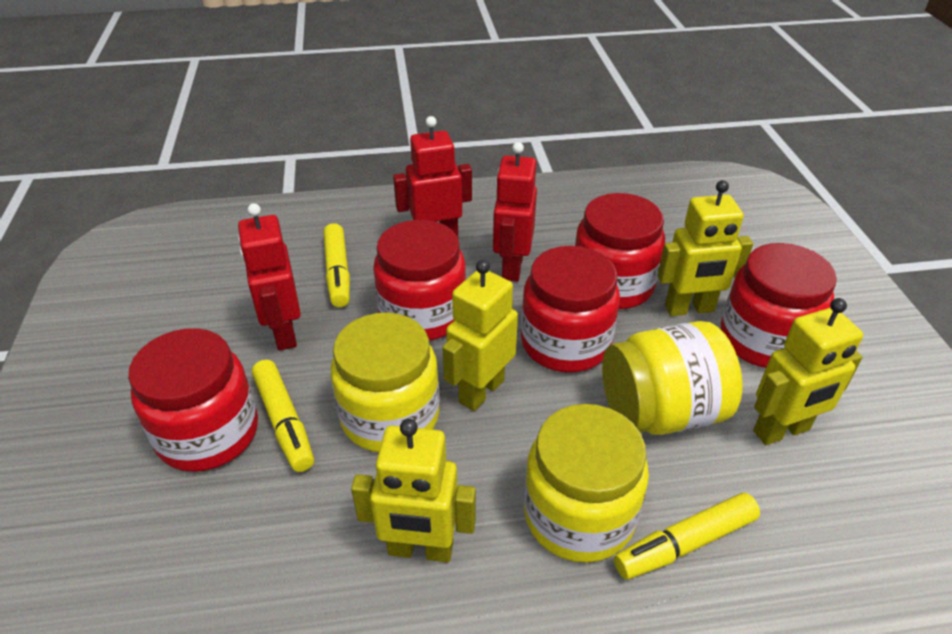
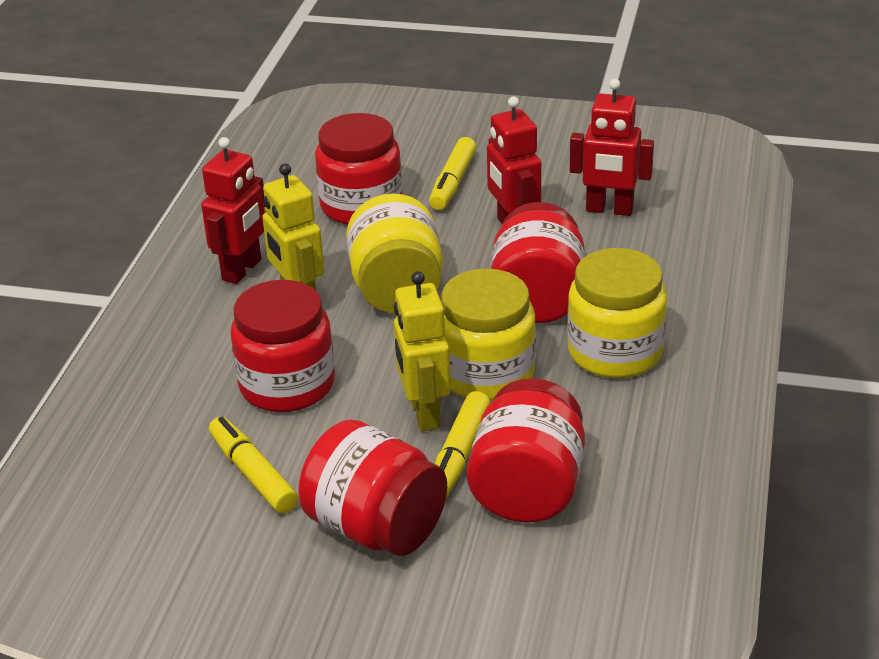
yellow robot: [351,419,476,562] [442,260,518,411] [657,180,753,316] [753,298,863,445] = 4 -> [262,163,325,290] [394,271,451,431] = 2

